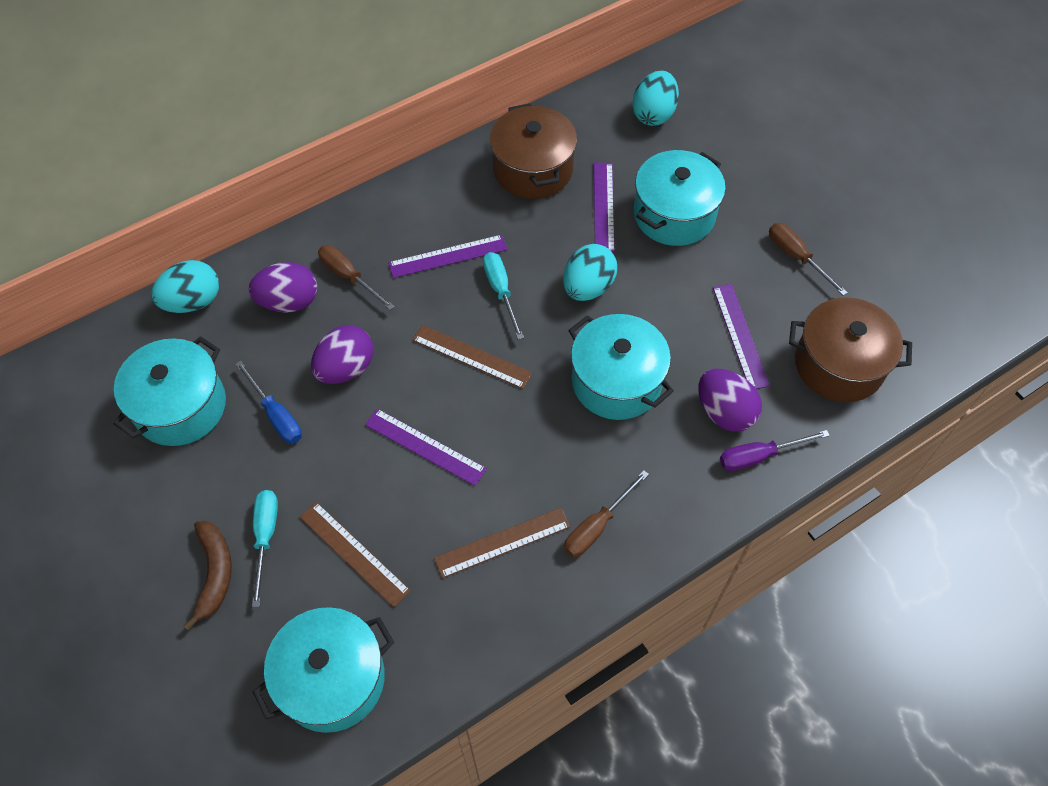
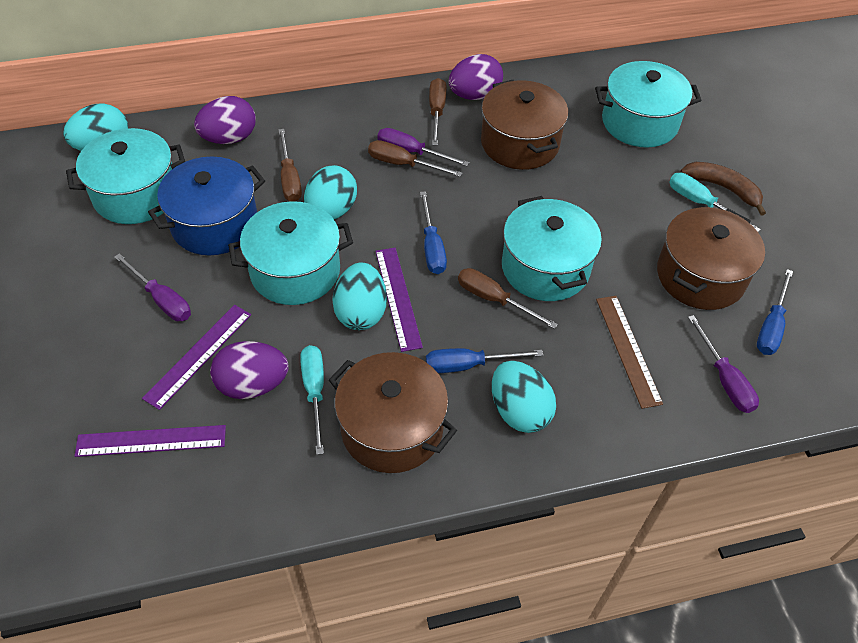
blue pot: none = 0 -> [148,157,265,255] = 1
blue screwdriver: [235,361,302,444] = 1 -> [420,191,447,274] [426,348,543,373] [757,269,793,355] = 3
brown pot: [490,103,577,199] [789,297,912,402] = 2 -> [329,352,457,473] [481,80,568,170] [657,207,765,310] = 3
brown ruler: [300,502,411,607] [412,325,532,389] [434,508,571,578] = 3 -> [596,296,663,409] = 1
brown screwdriver: [318,245,395,310] [564,470,649,557] [769,223,848,296] = 3 -> [278,129,302,202] [368,140,462,177] [429,78,446,146] [458,268,558,329] = 4
purple ruler: [365,409,487,486] [388,235,508,278] [594,163,615,253] [713,284,770,389] = 4 -> [75,425,226,457] [142,305,251,410] [375,248,423,352] = 3
purple screwdriver: [720,430,830,471] = 1 -> [114,253,191,321] [377,128,469,166] [688,315,759,413] = 3
turquoise egg: [151,260,219,313] [563,244,617,301] [632,71,679,126] = 3 -> [63,103,128,151] [304,165,357,219] [332,263,387,330] [492,361,556,433] = 4

